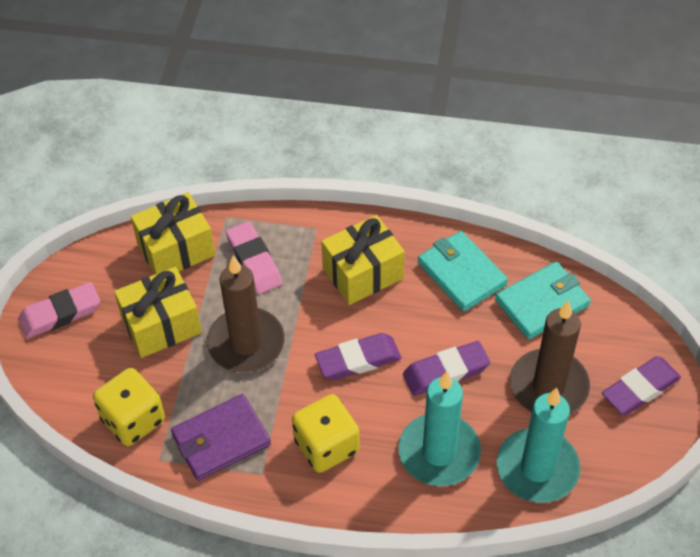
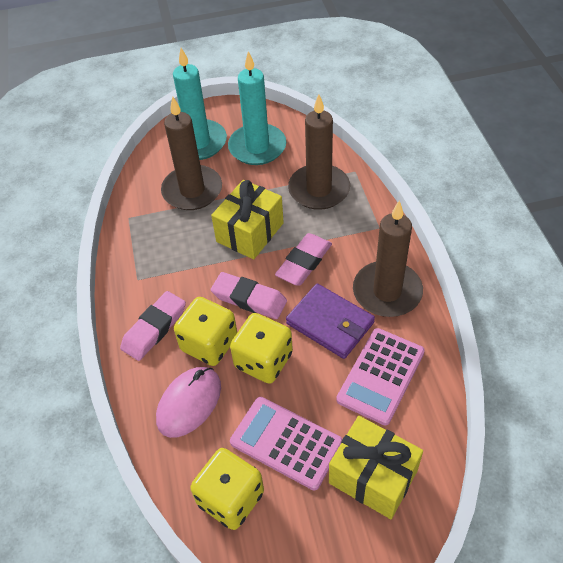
brown candle: [207,255,285,372] [510,300,590,414] = 2 -> [161,96,222,210] [288,94,350,210] [353,200,423,317] = 3
pink calculator: none = 0 -> [230,397,343,490] [336,328,425,425] = 2
pink eraser: [18,282,100,339] [226,222,282,294] = 2 -> [120,291,186,361] [211,272,287,319] [275,233,332,286] = 3
pink mouse: none = 0 -> [156,367,221,438] = 1
purple eraser: [315,333,401,380] [403,341,490,396] [602,356,681,415] = 3 -> none = 0
turquoise wallet: [418,231,508,312] [495,261,591,340] = 2 -> none = 0
yellow dice: [93,368,165,446] [292,394,360,473] = 2 -> [174,297,237,366] [190,448,264,530] [230,313,293,384] = 3
yellow gift: [114,267,202,358] [131,192,215,274] [321,215,405,305] = 3 -> [211,180,284,259] [329,416,423,519] = 2

